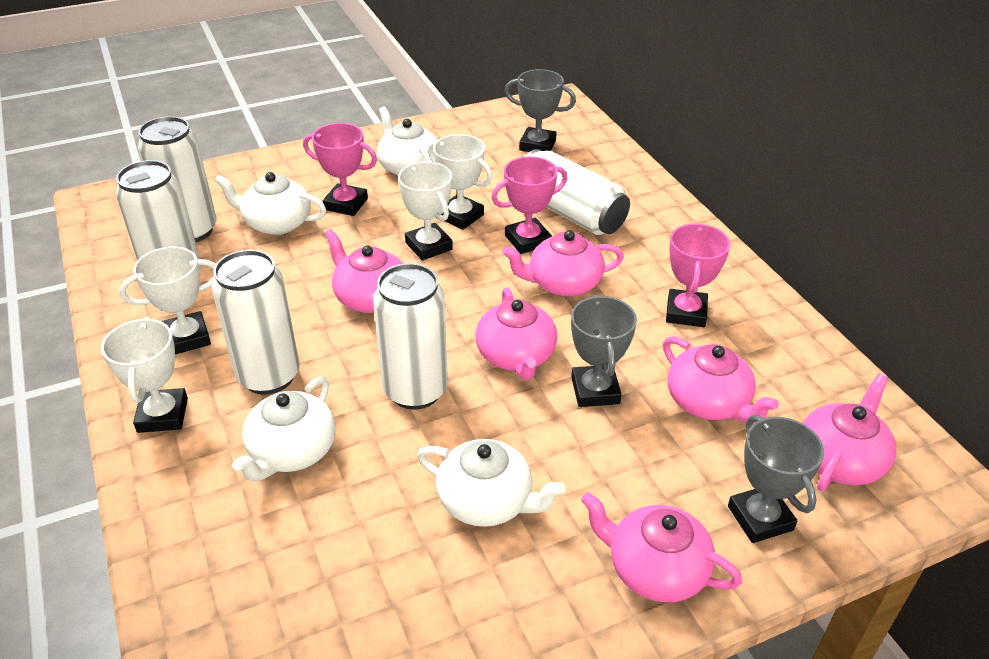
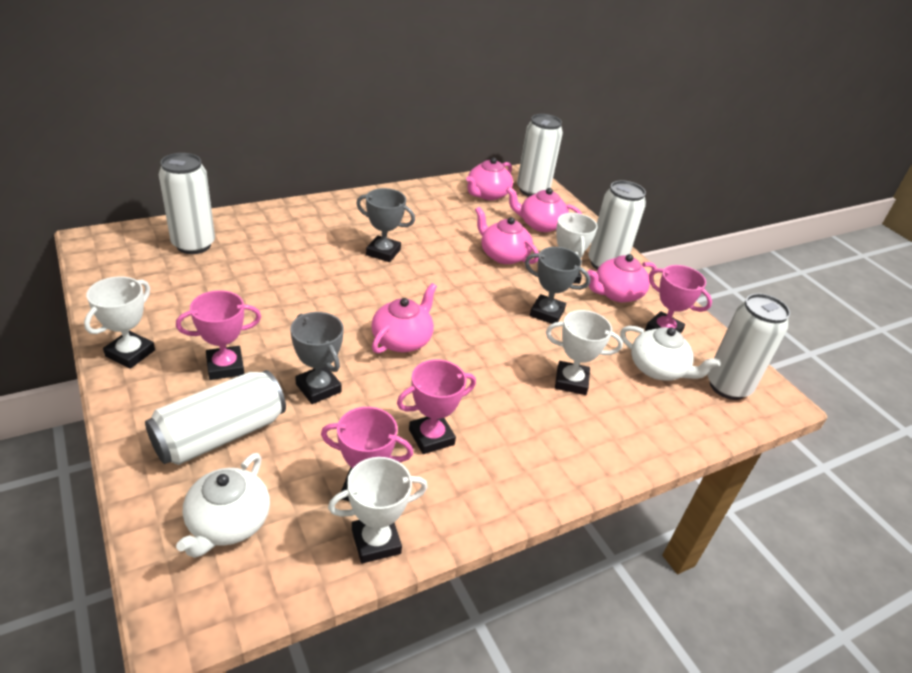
pink teapot: [325,229,403,313] [475,287,557,380] [502,230,624,296] [581,492,742,603] [663,336,779,423] [803,374,896,491] = 6 -> [371,283,437,354] [466,157,513,200] [475,207,539,264] [506,187,582,232] [588,254,656,302] = 5
pink trophy: [303,123,377,216] [492,156,568,254] [666,223,731,327] = 3 -> [176,290,261,380] [321,407,413,501] [397,359,476,454] [645,265,712,334] = 4
white teapot: [214,172,326,235] [232,377,336,482] [377,106,438,175] [417,439,566,527] = 4 -> [176,453,270,558] [620,326,721,381] = 2

